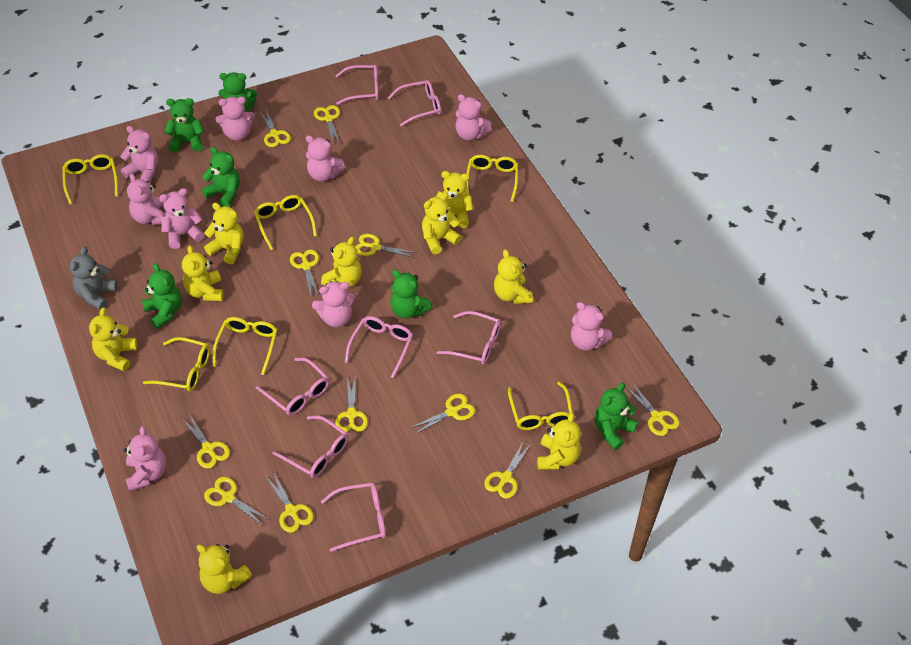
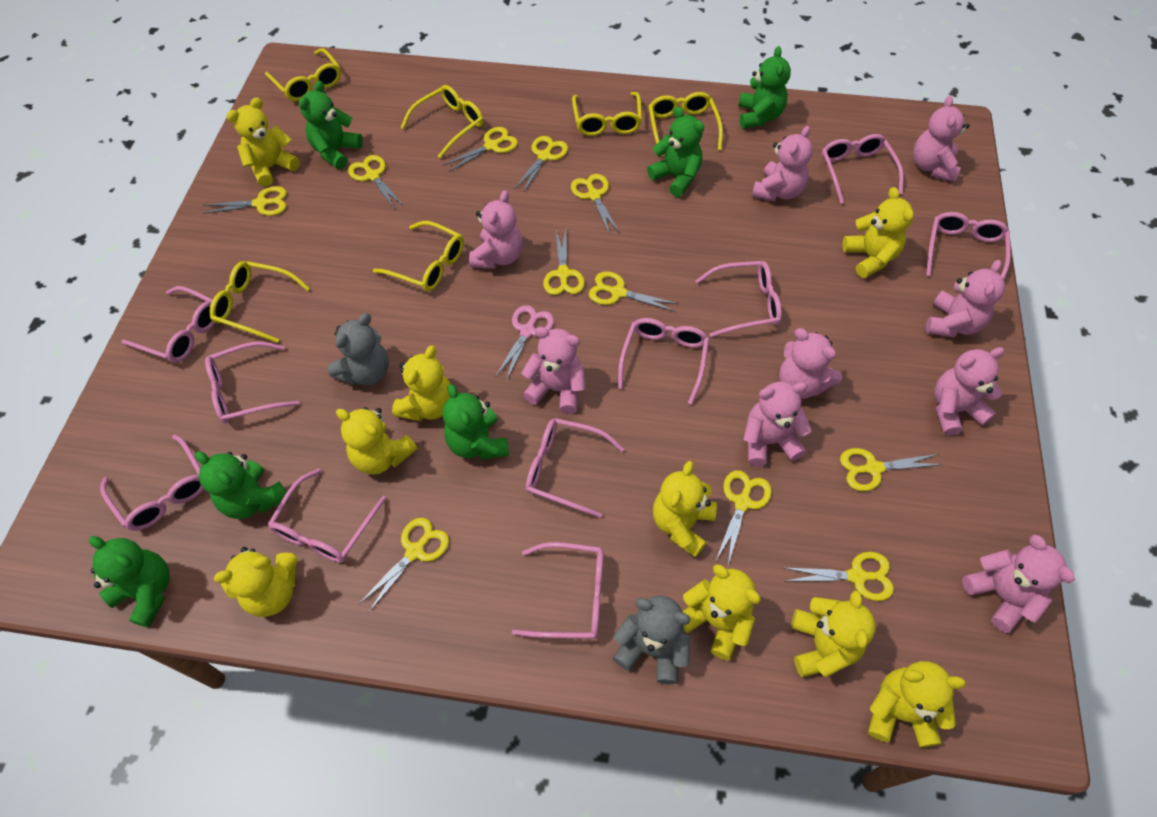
grey teddy bear: [70,247,118,310] = 1 -> [328,313,389,386] [613,595,691,684] = 2
pink glasses: [256,357,329,415] [272,416,349,478] [321,483,386,552] [335,65,379,105] [345,316,413,378] [388,80,441,127] [437,311,501,365] = 7 -> [100,435,204,531] [121,286,215,363] [205,342,299,423] [268,469,387,563] [512,542,604,639] [526,418,624,518] [618,318,709,404] [695,261,782,337] [822,134,903,204] [926,212,1011,279] = 10
pink scissors: none = 0 -> [495,305,554,381] = 1

